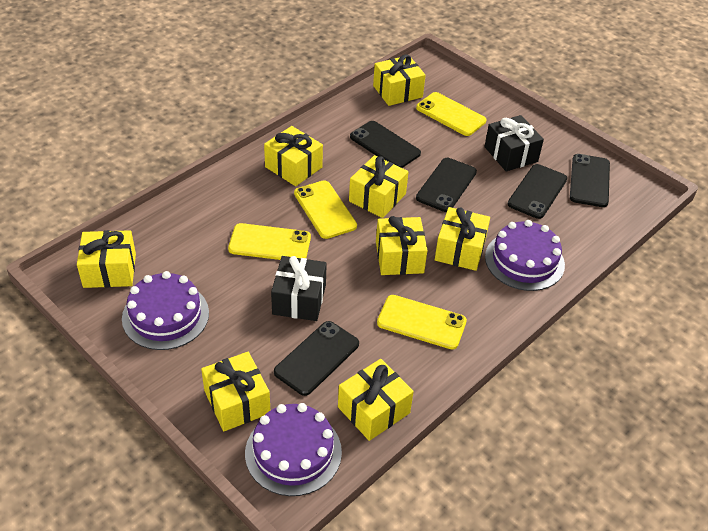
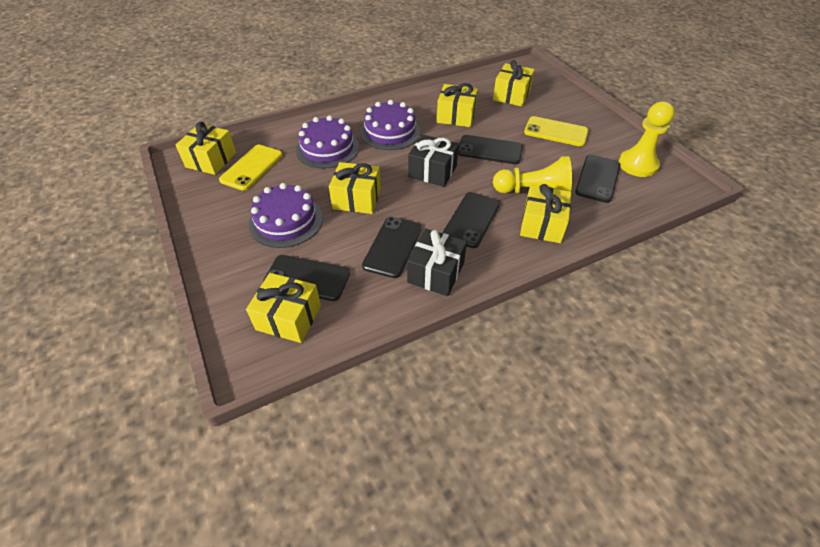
yellow gift: [77,230,136,288] [201,352,270,431] [264,126,323,186] [338,359,414,441] [349,155,409,218] [373,54,426,106] [376,216,428,275] [435,207,490,271] = 8 -> [176,122,236,175] [246,273,321,343] [329,162,381,214] [437,83,478,127] [493,60,535,107] [520,184,571,243] = 6
yellow pawn: none = 0 -> [493,156,572,193] [619,101,675,177] = 2
yellow phone: [228,223,311,260] [294,180,357,239] [377,295,467,349] [416,92,486,136] = 4 -> [219,145,283,191] [524,116,589,147] = 2

